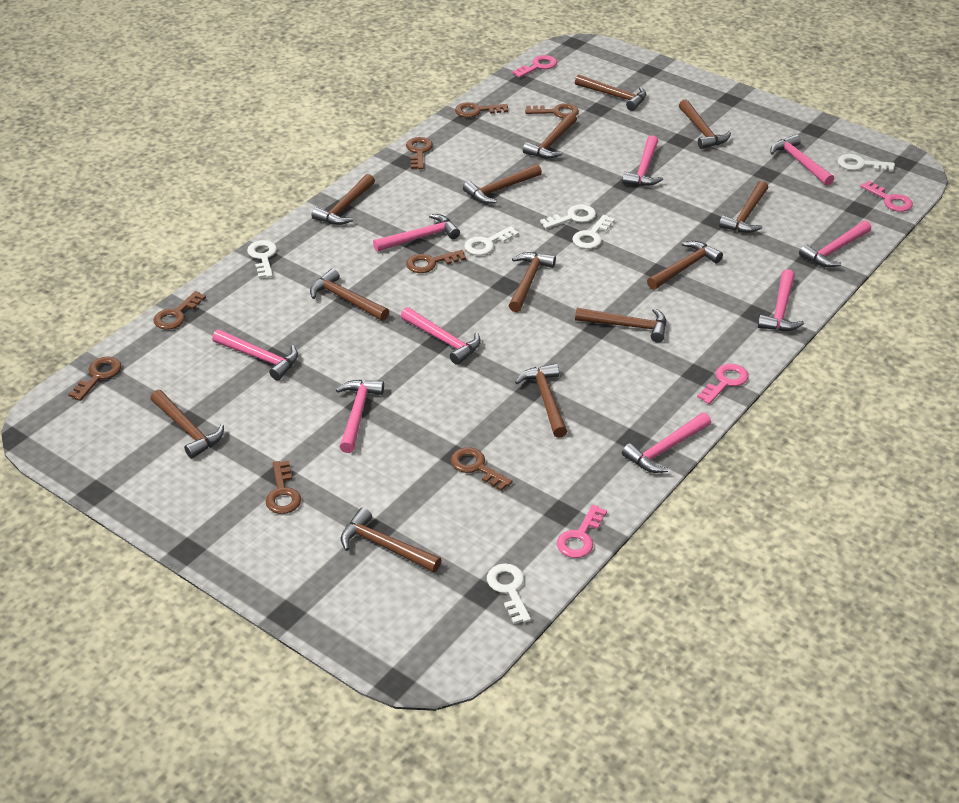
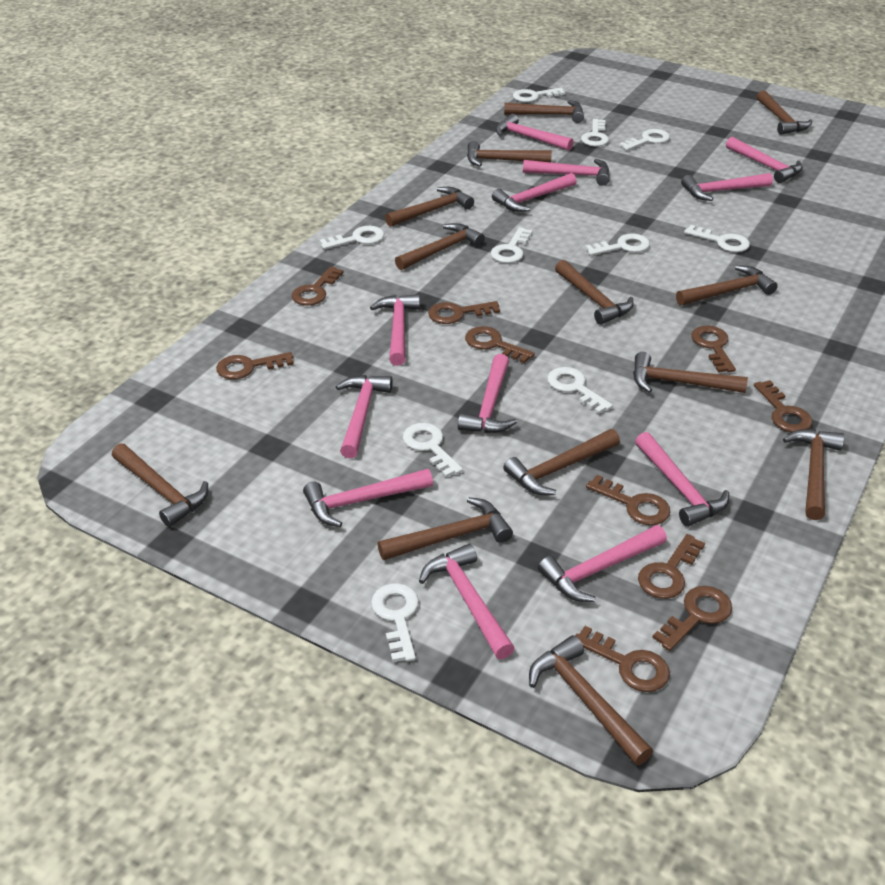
brown key: [68,357,121,401] [153,291,206,330] [265,461,301,514] [406,137,433,169] [406,250,466,273] [450,447,512,491] [455,102,508,118] [525,103,579,118] = 8 -> [216,352,294,379] [292,266,344,306] [428,301,500,324] [465,326,535,363] [575,626,670,692] [586,475,671,525] [638,534,705,599] [652,586,732,651] [692,326,736,372] [754,380,813,432] = 10
pink hammer: [212,329,298,380] [336,380,384,453] [373,214,460,252] [401,307,481,365] [622,135,663,186] [622,412,711,473] [758,269,804,331] [770,134,834,186] [799,220,871,267] = 9 -> [303,469,433,527] [336,375,393,458] [370,294,420,366] [419,543,515,659] [458,354,517,433] [492,173,577,212] [495,114,573,151] [523,159,609,186] [538,525,667,602] [635,432,729,527] [681,173,773,201] [726,137,803,183] = 12
pink key: [512,55,557,78] [557,505,607,558] [697,364,748,404] [860,181,913,212] = 4 -> none = 0
white key: [247,240,277,278] [464,226,519,255] [487,563,531,624] [540,204,596,229] [572,215,615,249] [838,154,895,171] = 6 -> [319,226,384,249] [371,583,419,662] [403,423,463,477] [491,227,533,263] [513,88,565,102] [547,367,613,414] [581,119,609,146] [585,234,650,256] [619,129,670,150] [684,225,750,252] = 10

